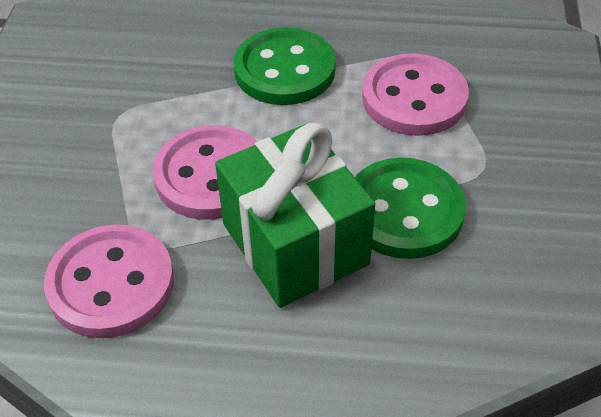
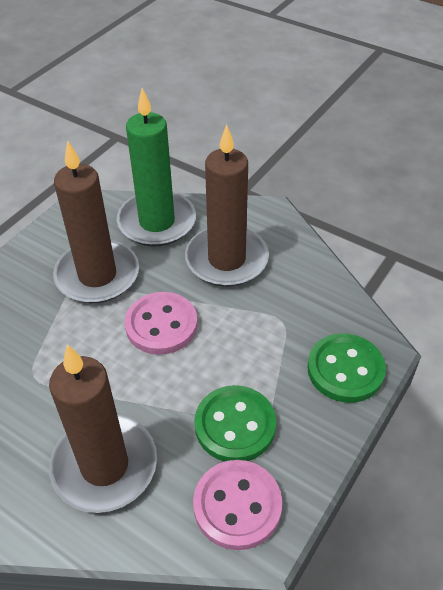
brown candle: none = 0 -> [49,344,157,513] [53,141,139,303] [185,124,269,287] = 3
green candle: none = 0 -> [117,88,196,246] = 1
green gift: [215,123,375,308] = 1 -> none = 0
pink button: [44,224,174,338] [152,125,258,220] [362,53,469,136] = 3 -> [125,292,198,355] [193,460,282,550] = 2

